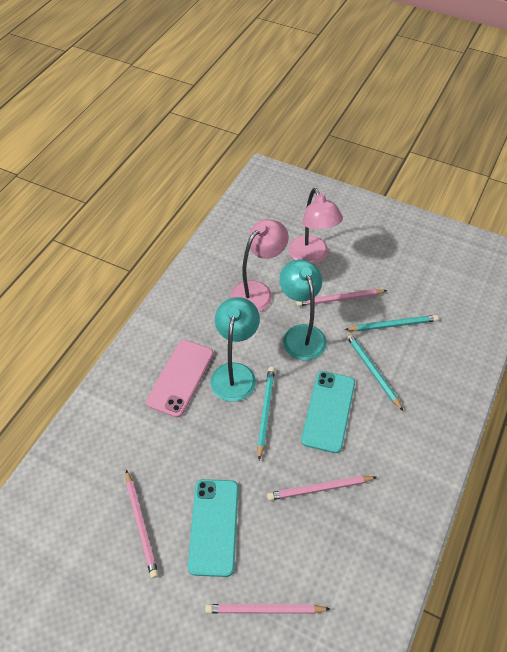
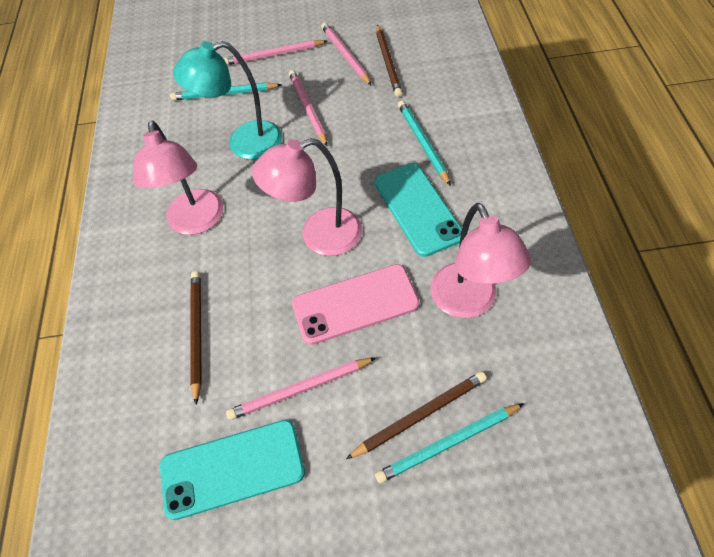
brown pencil: none = 0 -> [190,271,202,405] [346,371,487,459] [376,25,402,97] = 3
pink lamp: [230,219,289,312] [289,188,343,264] = 2 -> [133,121,223,235] [252,138,362,256] [431,203,531,318] = 3
turquoise lamp: [210,297,260,402] [279,259,327,361] = 2 -> [173,41,282,159] = 1

